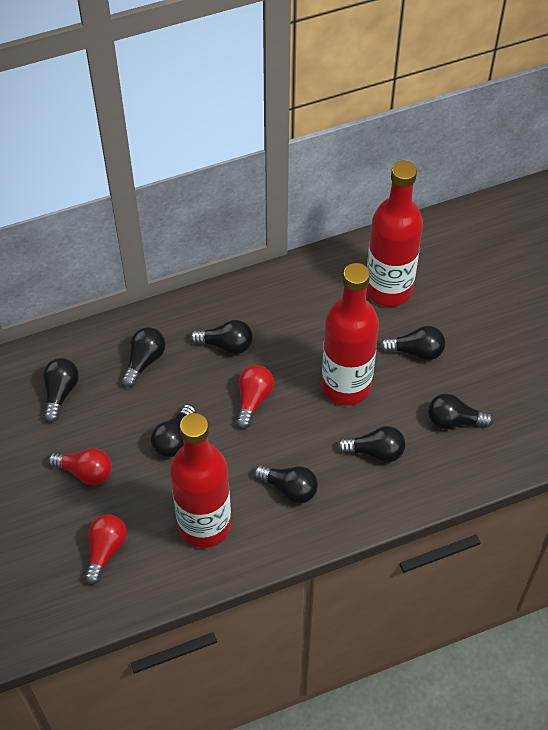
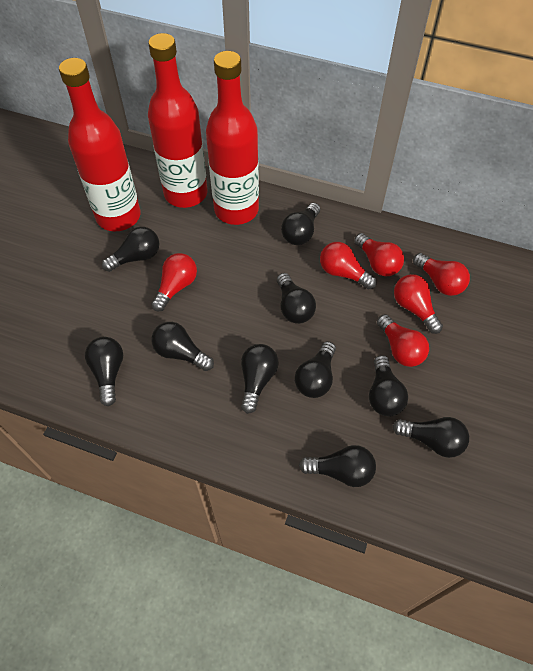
black light bulb: [43,358,79,423] [122,327,165,387] [151,404,196,458] [190,320,253,354] [254,465,318,504] [337,426,405,463] [380,326,445,360] [428,394,493,429] = 8 -> [85,337,123,406] [102,227,159,272] [151,322,214,371] [241,344,279,414] [277,273,316,324] [281,203,320,245] [295,341,336,398] [299,445,376,487] [369,355,408,417] [393,417,469,458] = 10
red light bulb: [48,448,112,485] [85,514,127,585] [236,365,274,429] = 3 -> [151,253,197,312] [320,242,377,289] [354,233,404,276] [377,314,429,367] [394,274,443,334] [413,253,470,296] = 6

